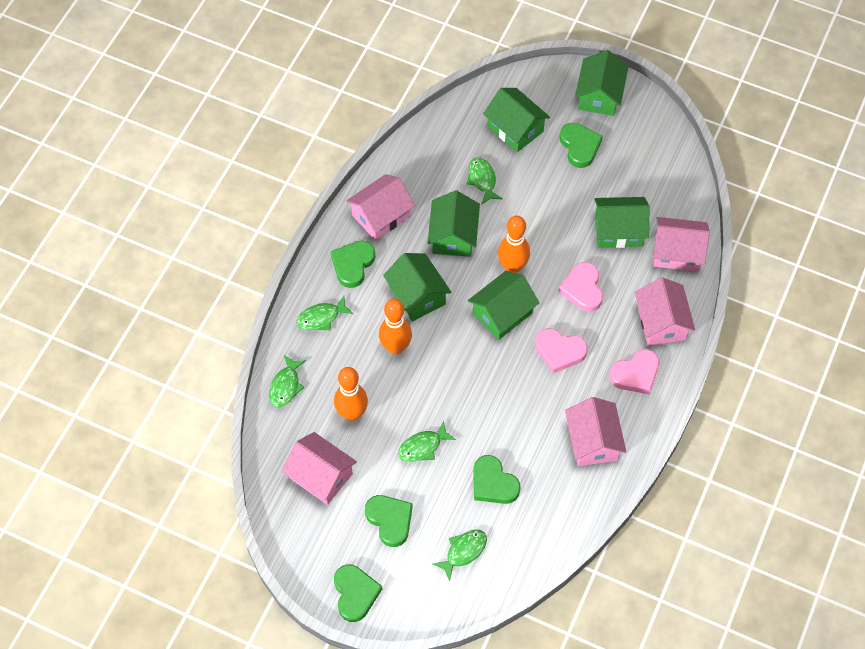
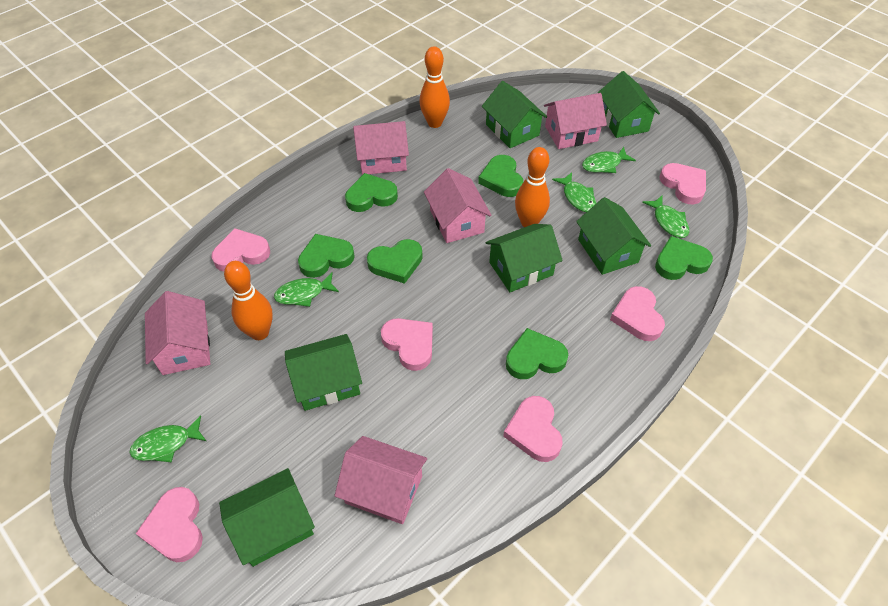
green heart: [331,240,375,288] [334,564,382,622] [365,495,413,547] [473,455,521,504] [559,123,603,168] = 5 -> [298,234,355,278] [345,173,398,212] [367,239,423,284] [478,155,523,197] [506,328,568,379] [655,236,713,280] = 6
pink heart: [535,328,588,373] [558,262,603,312] [609,349,659,395] = 3 -> [135,487,203,562] [211,228,270,271] [381,318,433,371] [503,396,563,462] [610,286,665,341] [659,163,706,205] = 6

